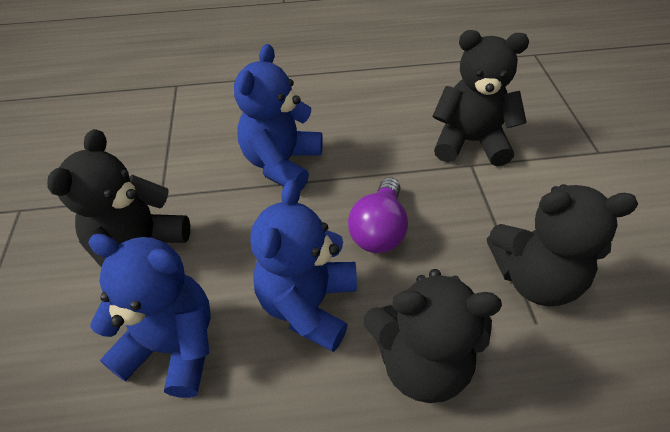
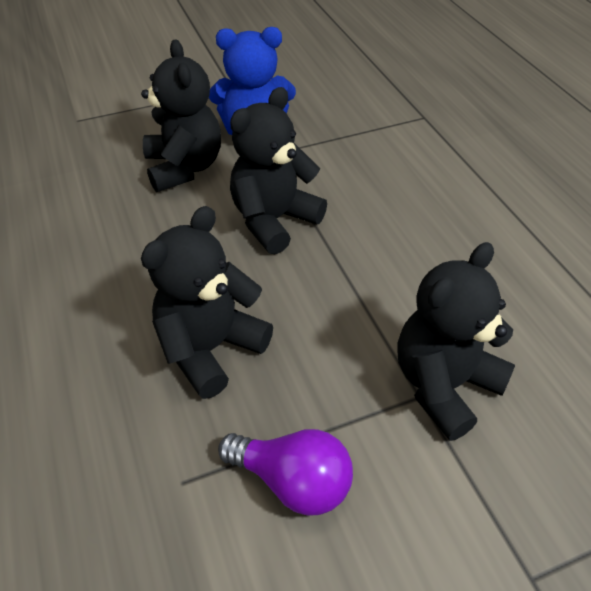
blue teddy bear: [88,234,211,398] [234,44,323,191] [250,180,357,352] = 3 -> [209,27,296,135] = 1

